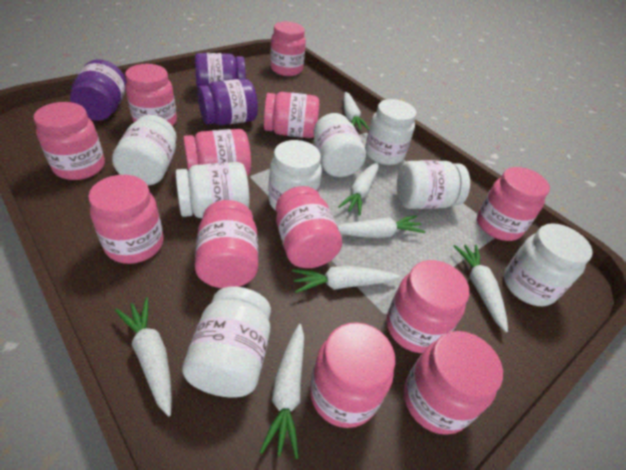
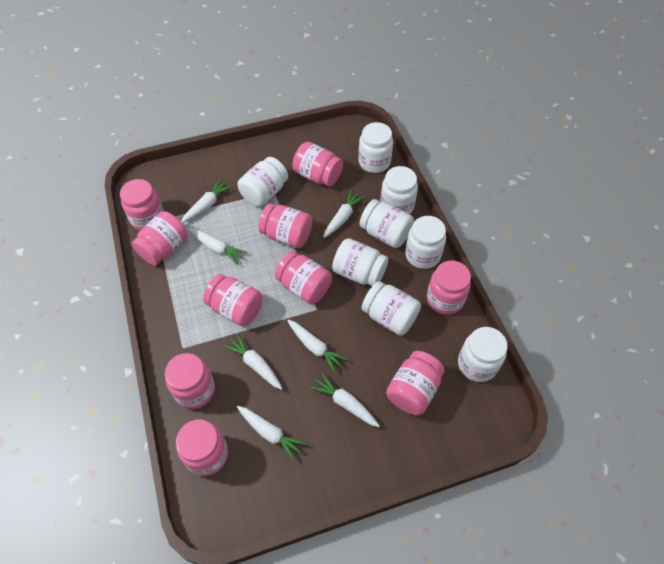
pink jar: [33,102,105,180] [88,175,164,264] [125,64,177,126] [183,129,251,176] [195,200,259,288] [264,92,319,138] [270,22,306,76] [276,186,342,268] [310,322,395,428] [387,260,470,353] [404,331,503,435] [477,167,550,241] = 12 -> [120,179,164,231] [131,211,188,265] [165,353,215,409] [176,419,228,476] [203,274,263,326] [259,203,312,248] [275,251,332,304] [292,142,343,186] [386,351,445,415] [427,261,471,315] = 10
purple jar: [70,59,126,121] [195,53,246,89] [198,79,258,125] = 3 -> none = 0

